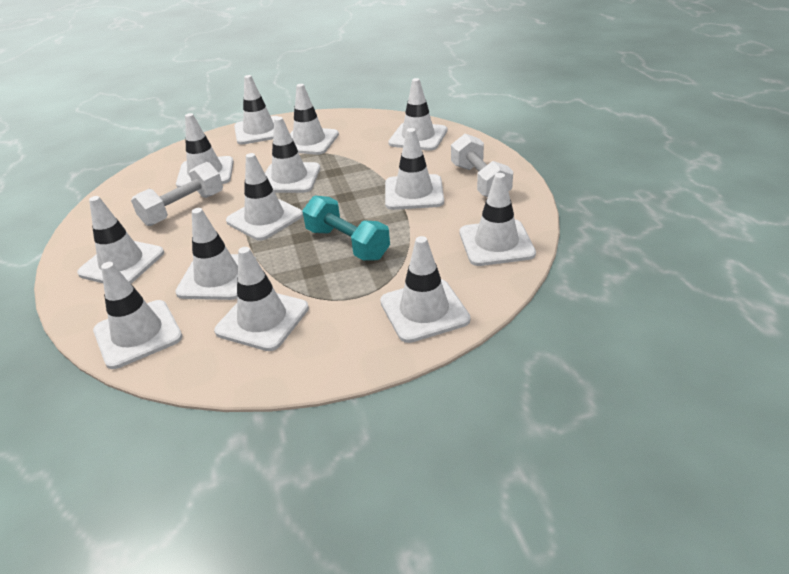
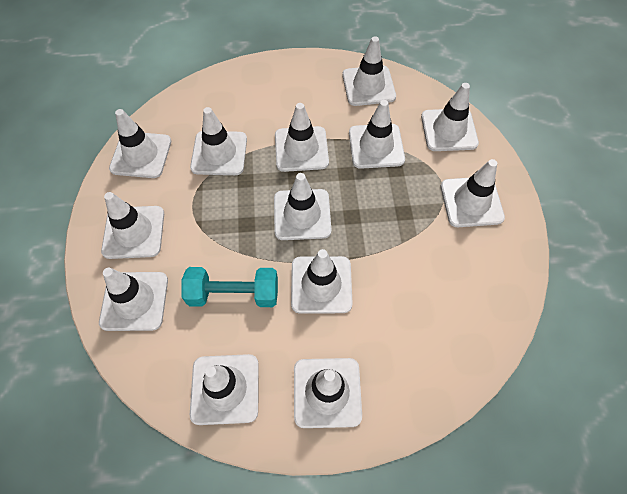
white dumbbell: [131,162,223,226] [451,133,513,197] = 2 -> none = 0

